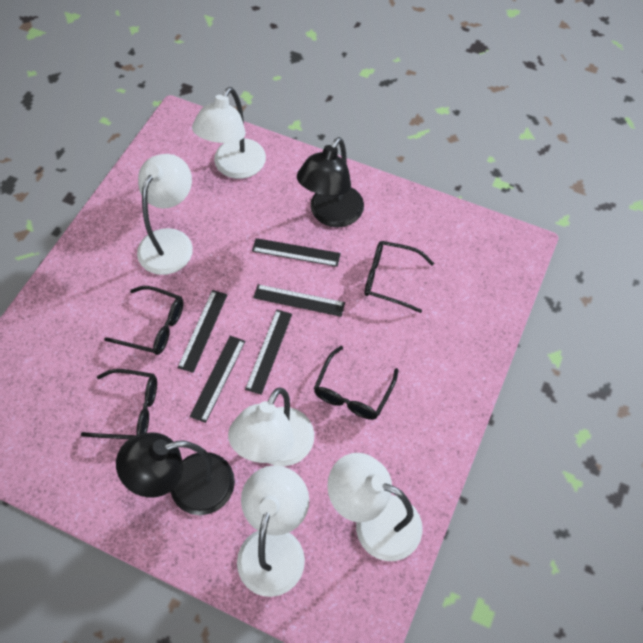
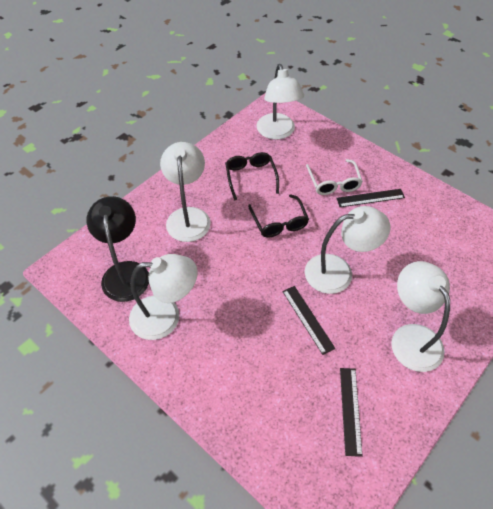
black glasses: [81,369,157,439] [104,286,184,355] [314,346,399,420] [364,241,434,313] = 4 -> [225,152,279,200] [248,194,309,238] = 2
black lamp: [116,433,235,515] [297,137,364,227] = 2 -> [87,196,149,302] = 1
black ruler: [178,290,228,373] [190,336,245,423] [245,310,292,395] [252,238,341,267] [253,284,345,317] = 5 -> [282,286,335,355] [336,189,405,207] [340,368,362,457] = 3
white glasses: none = 0 -> [306,159,363,195] = 1

